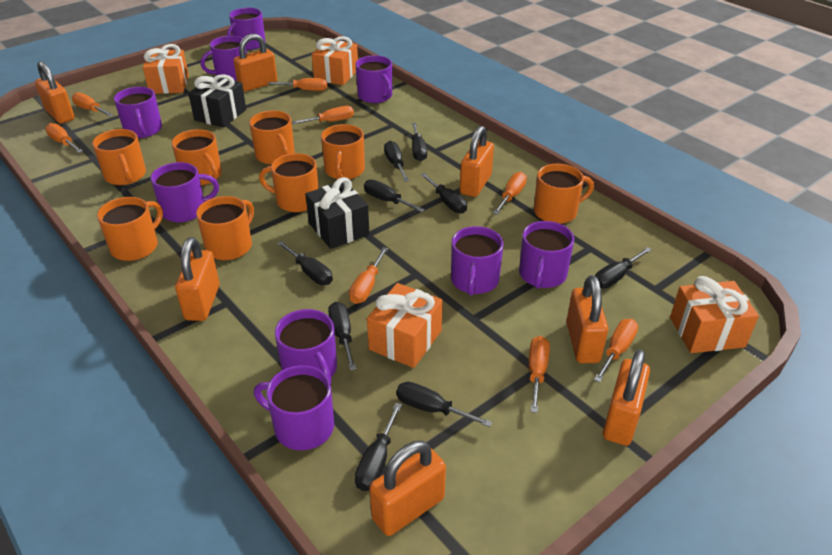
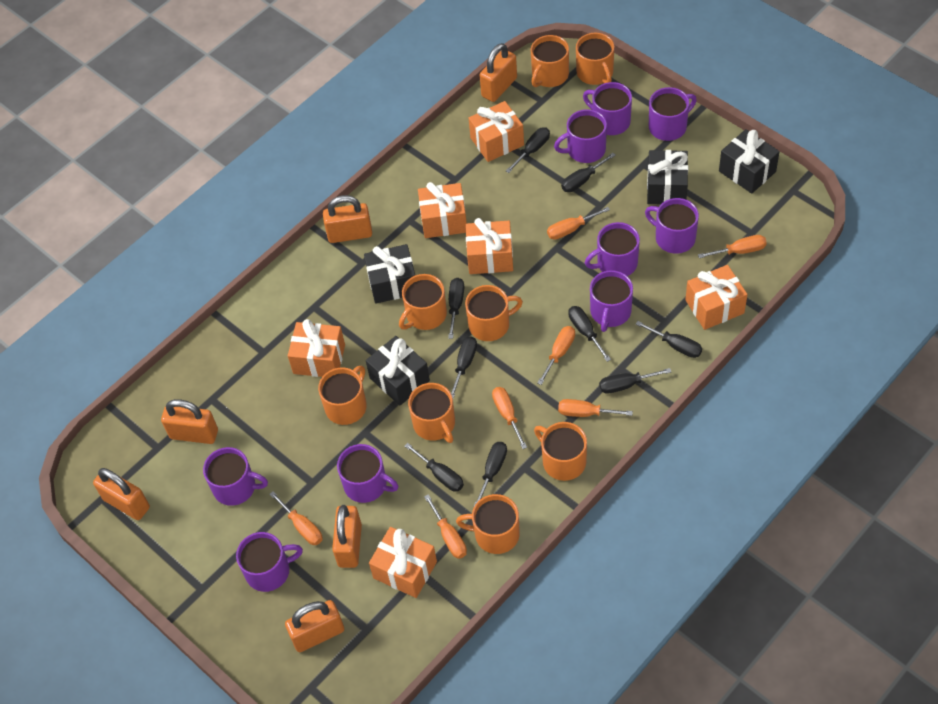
black gift: [188,74,246,128] [305,177,370,249] = 2 -> [364,244,415,304] [366,336,430,405] [647,150,688,204] [719,129,780,193] = 4
orange gift: [143,44,189,94] [312,36,358,85] [367,283,443,368] [670,276,759,353] = 4 -> [288,319,345,377] [369,527,437,598] [418,182,467,238] [466,218,513,274] [469,101,524,162] [685,265,748,330] = 6
orange padlock: [35,61,75,124] [175,237,220,321] [233,34,278,92] [369,441,446,536] [460,126,494,197] [566,275,608,363] [603,350,650,446] = 7 -> [93,468,150,520] [161,399,218,444] [285,600,344,652] [323,195,372,243] [332,505,362,568] [480,43,517,102] = 6
orange screwdriver: [45,123,83,153] [72,92,114,117] [268,78,327,91] [292,106,354,124] [349,247,388,304] [493,172,527,215] [529,336,550,413] [594,319,638,383] = 8 -> [269,491,323,545] [424,494,467,559] [492,387,527,449] [537,326,575,385] [547,207,610,240] [558,399,633,417] [698,235,767,258] = 7

